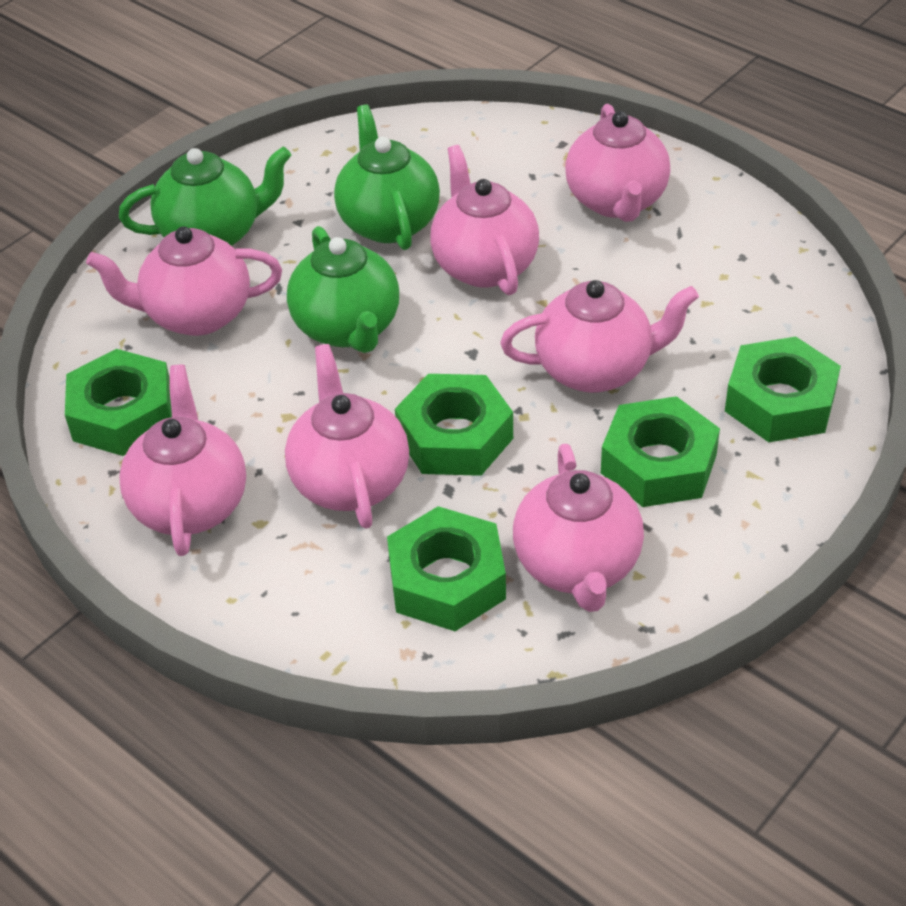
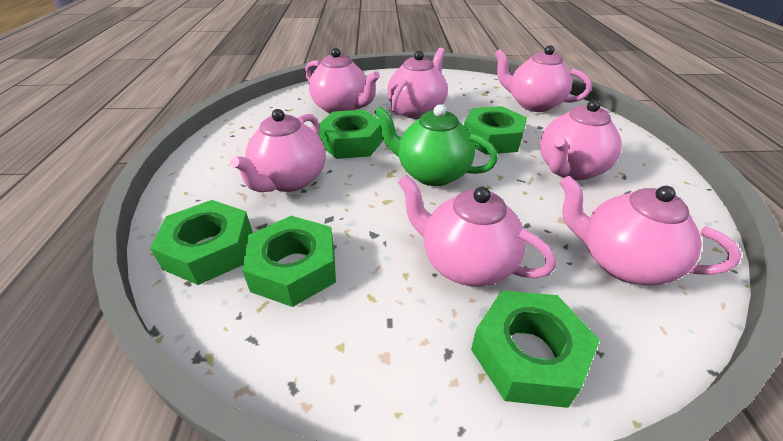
green teapot: [119,146,291,246] [287,226,399,353] [334,104,440,250] = 3 -> [374,104,498,186] = 1

